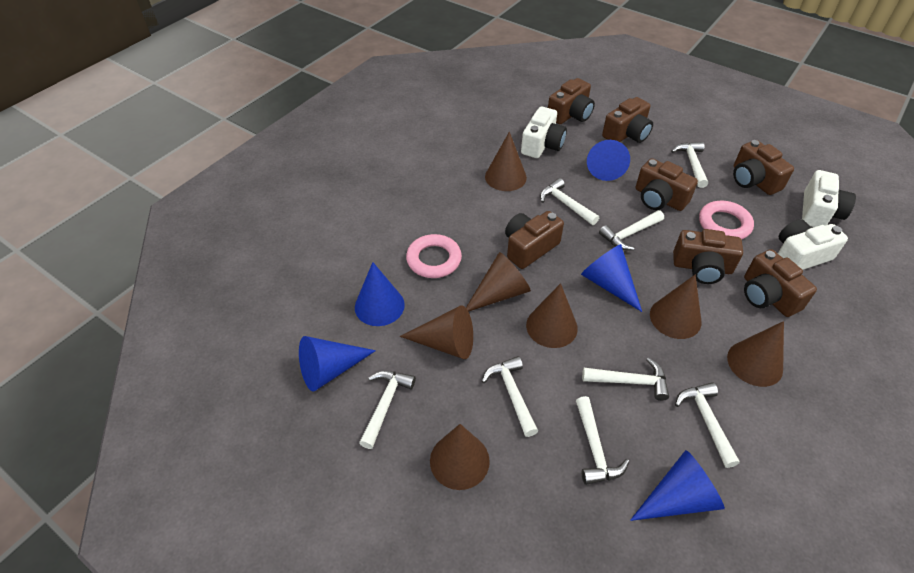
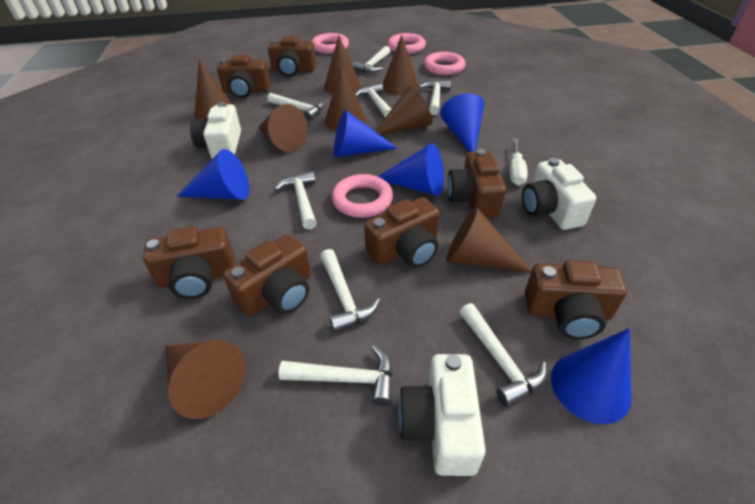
brown cone: [400,305,473,359] [430,424,490,490] [466,252,531,312] [485,132,527,191] [526,283,578,348] [650,274,701,339] [727,321,784,387] = 7 -> [165,340,246,419] [195,59,233,119] [258,104,308,152] [324,35,361,94] [325,66,366,131] [375,86,432,135] [382,35,419,95] [446,207,532,273] = 8
pink ring: [406,234,462,278] [699,201,754,240] = 2 -> [312,33,349,54] [332,174,393,218] [388,33,426,54] [424,52,465,75] = 4
white screwdriver: none = 0 -> [510,139,528,185] = 1

